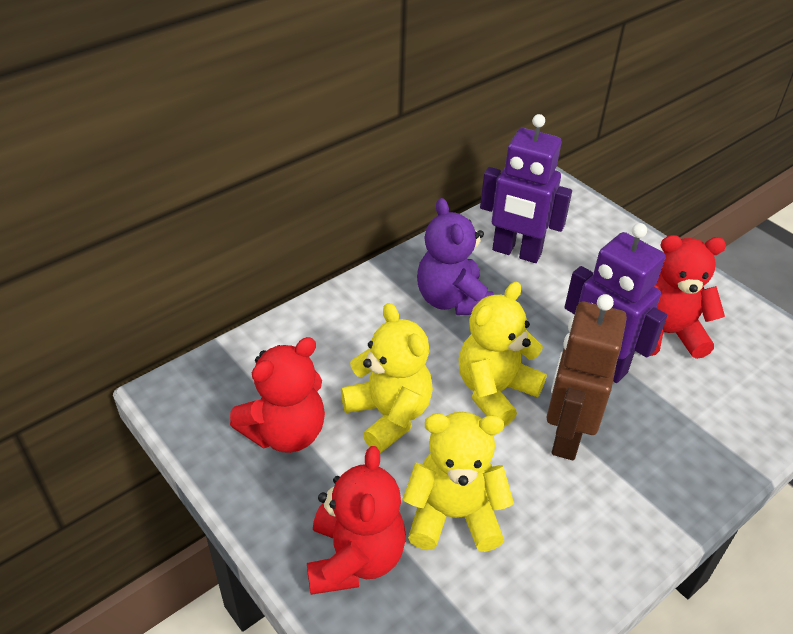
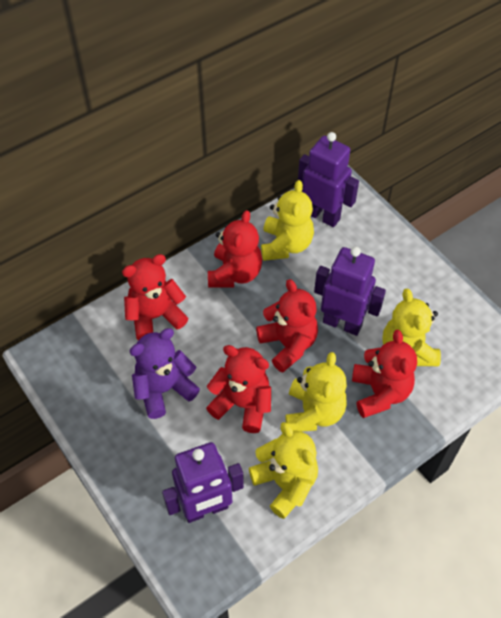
brown robot: [547,294,627,460] = 1 -> none = 0
purple robot: [480,114,572,263] [565,223,667,383] = 2 -> [162,442,244,523] [298,132,359,227] [314,246,386,336] = 3
red teddy bear: [230,337,325,453] [307,446,406,595] [650,235,726,359] = 3 -> [122,254,188,341] [206,345,271,433] [208,210,262,287] [256,279,318,373] [352,330,417,418] = 5
yellow teddy bear: [341,303,433,453] [403,412,514,552] [459,282,547,427] = 3 -> [249,422,318,519] [261,180,314,261] [285,352,347,432] [383,289,441,366] = 4

